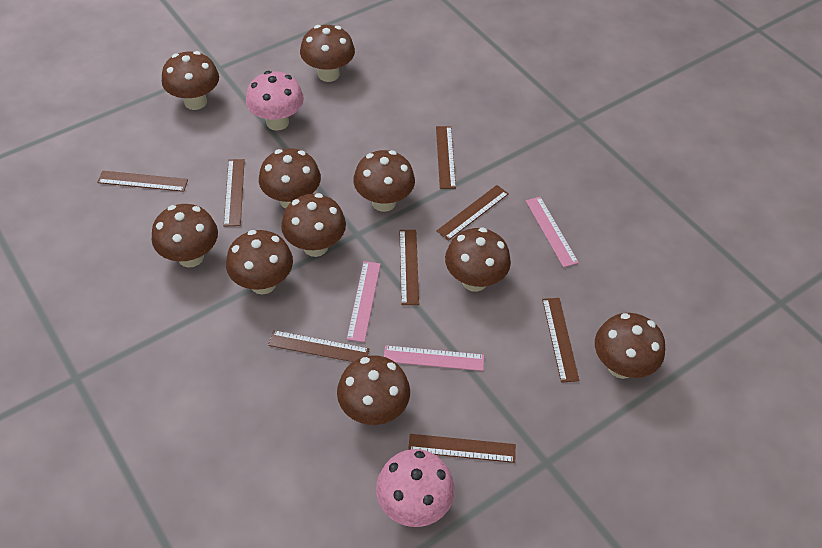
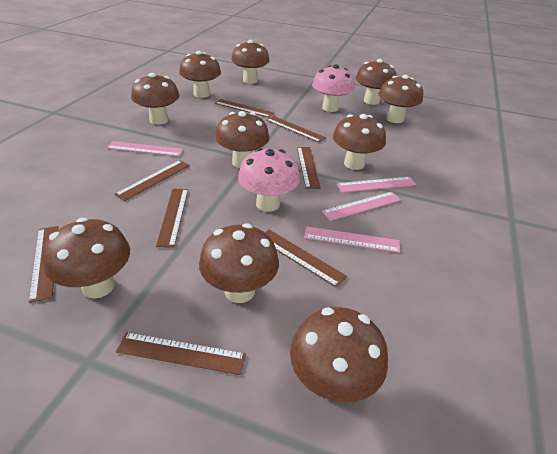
pink ruler: [347,261,381,342] [384,345,484,371] [526,197,579,267] = 3 -> [107,141,184,156] [304,226,400,253] [322,192,401,221] [337,177,416,193] = 4

